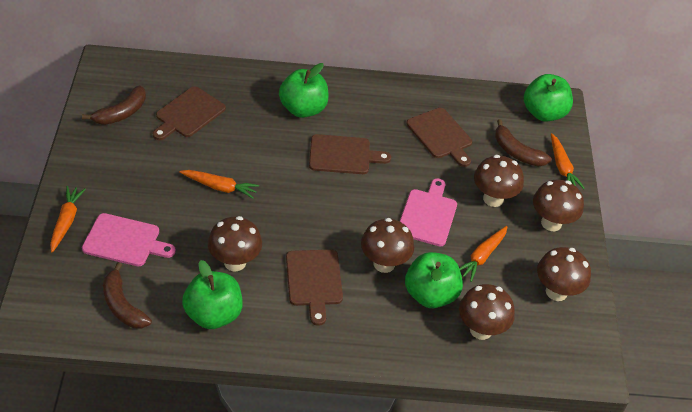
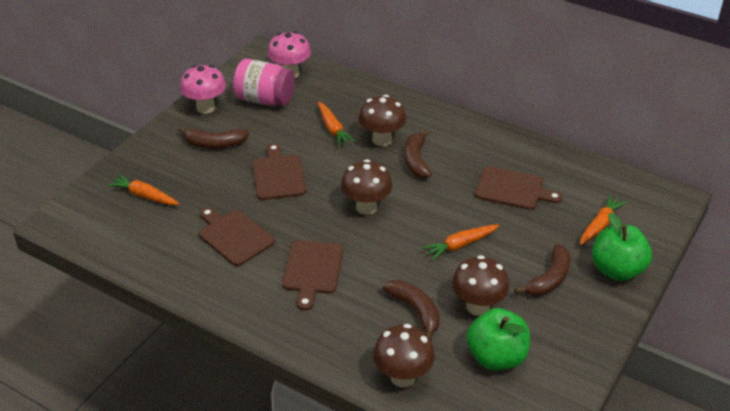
brown banana: [82,85,146,125] [103,262,152,328] [495,119,552,166] = 3 -> [179,126,249,149] [383,280,440,340] [404,129,432,178] [514,244,570,296] = 4
brown mushroom: [208,216,262,271] [361,218,414,273] [459,284,515,340] [474,155,524,207] [533,180,584,231] [537,247,591,301] = 6 -> [341,159,392,215] [359,95,406,146] [373,324,435,387] [452,255,510,316] = 4
green apple: [182,260,243,329] [279,63,329,118] [405,252,463,308] [524,74,573,122] = 4 -> [466,308,530,370] [592,213,652,281] = 2
pink cutting board: [82,213,176,266] [399,178,457,246] = 2 -> none = 0
pink jar: none = 0 -> [233,59,295,106] = 1
pink mushroom: none = 0 -> [180,65,226,114] [267,31,311,78] = 2

